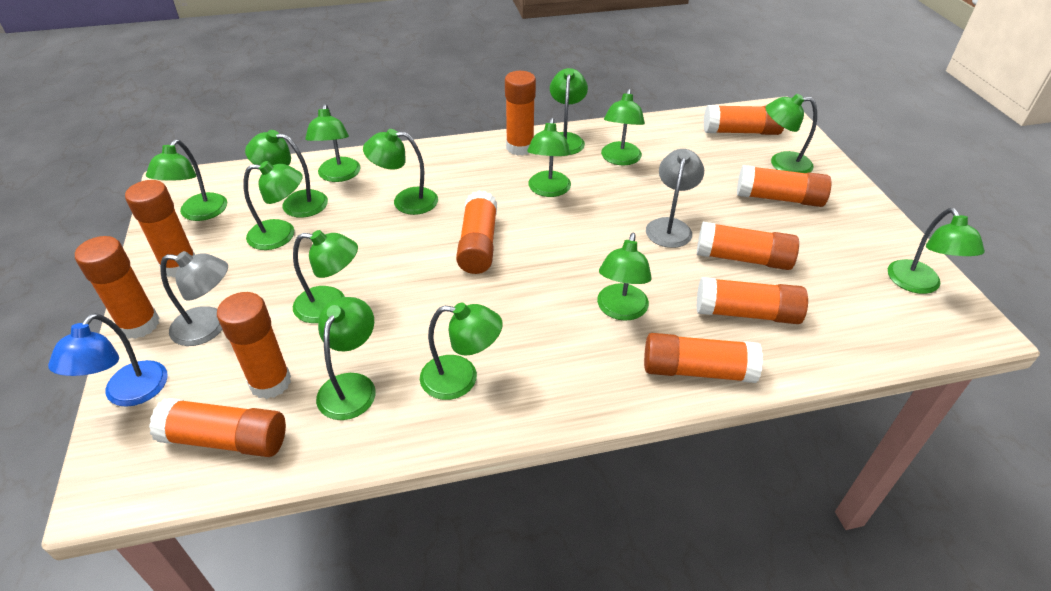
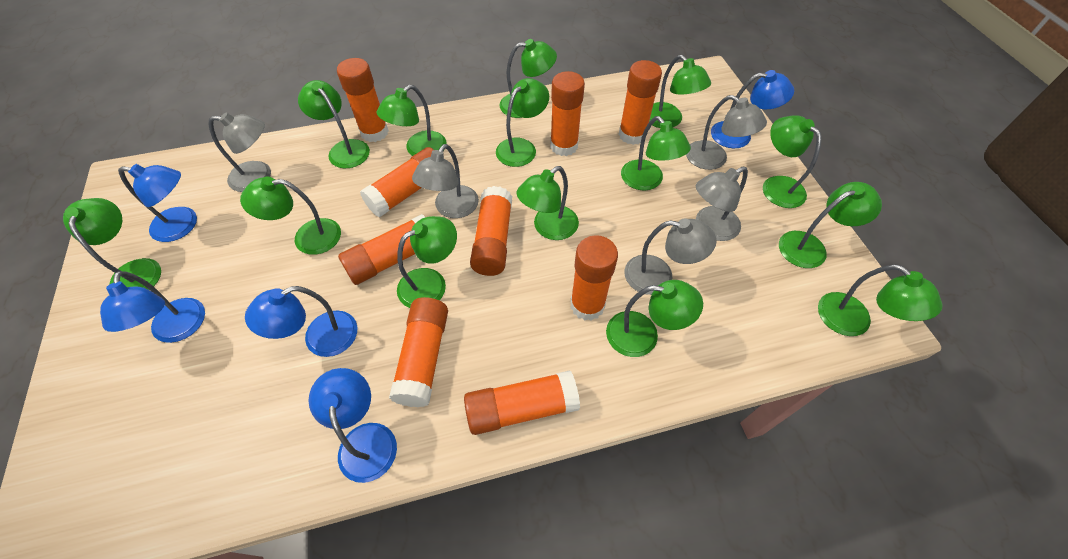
blue lamp: [48,313,168,407] = 1 -> [100,271,205,343] [118,164,197,242] [245,286,358,357] [309,368,397,483] [711,70,794,148] = 5
grey lamp: [160,251,228,346] [646,149,704,248] = 2 -> [209,113,271,192] [412,144,479,218] [624,218,717,295] [686,95,767,170] [695,167,748,241] = 5
orange glue stick: [75,236,159,339] [125,180,195,277] [149,398,286,457] [217,292,291,399] [456,191,497,274] [505,71,536,156] [644,333,763,383] [696,277,808,324] [697,222,799,270] [704,105,784,135] [737,165,832,207] = 11 -> [337,58,389,142] [338,214,425,285] [360,147,434,217] [389,297,448,407] [464,370,580,435] [470,186,512,276] [550,71,585,156] [570,235,618,321] [618,60,662,145] = 9

